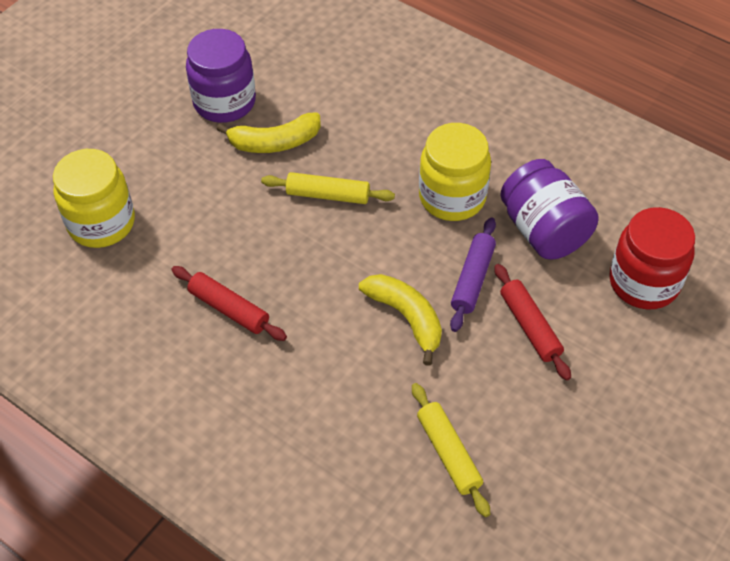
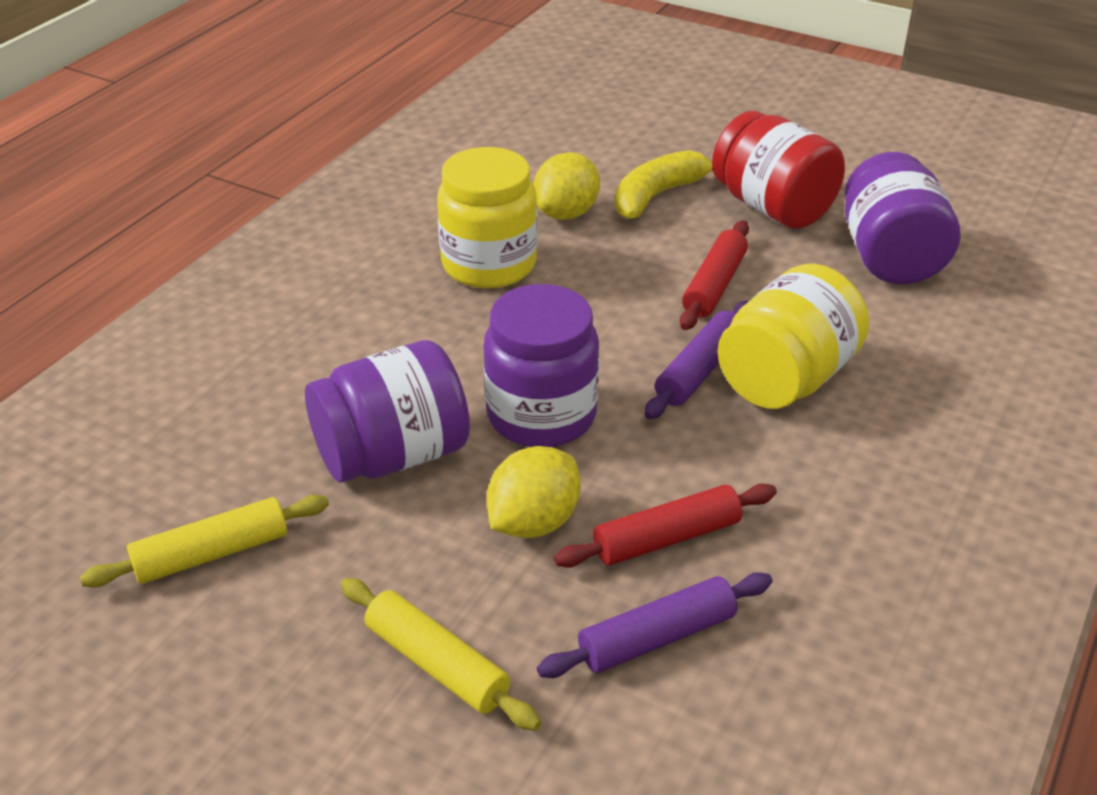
purple jar: [186,29,256,123] [500,159,599,259] = 2 -> [305,340,470,483] [483,284,599,447] [845,152,960,284] = 3
purple rolling pin: [450,217,496,332] = 1 -> [537,572,772,678] [644,301,749,419] = 2
yellow banana: [216,112,321,153] [359,274,442,366] = 2 -> [615,150,713,219] = 1
yellow lemon: none = 0 -> [487,446,581,538] [533,152,600,220] = 2

